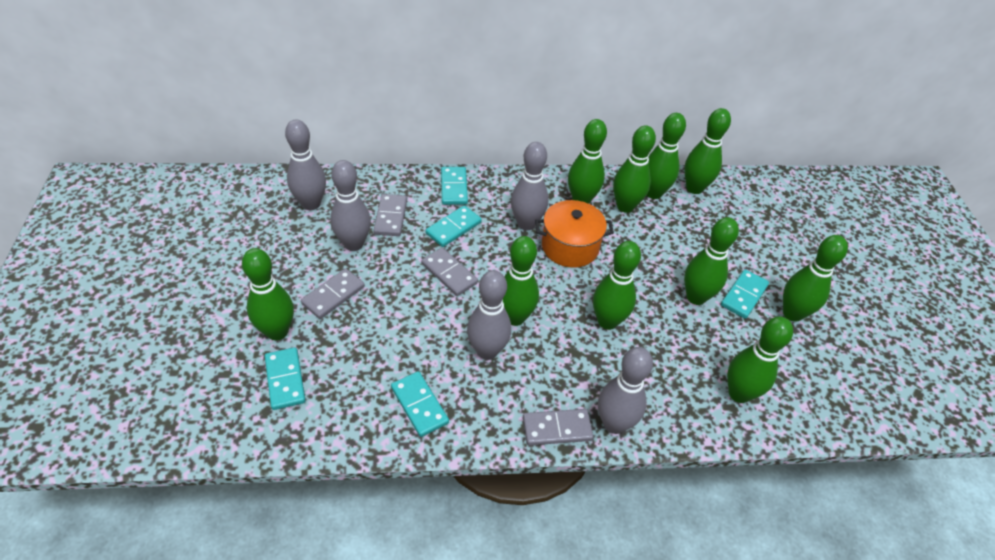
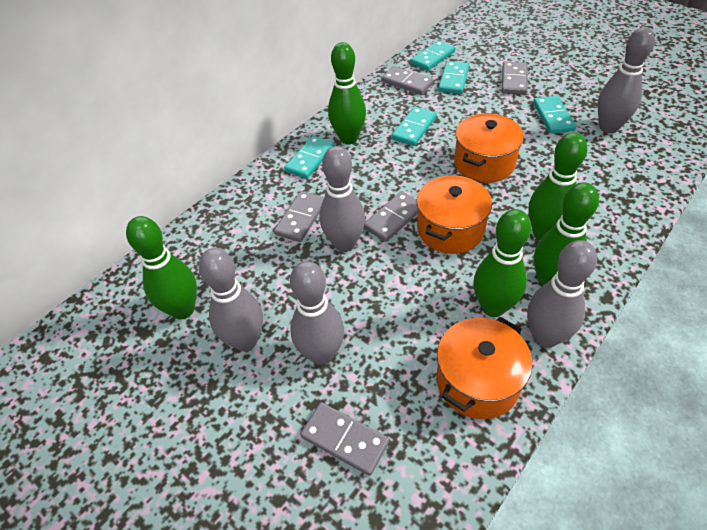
green bowling pin: [242,248,294,340] [503,236,539,326] [568,119,607,204] [593,241,641,330] [613,125,656,213] [647,113,686,199] [684,108,731,194] [684,217,739,305] [727,316,793,403] [783,235,848,322] = 10 -> [126,216,197,319] [328,42,366,144] [474,209,531,317] [528,132,587,240] [534,183,599,287] = 5
grey domino: [301,269,365,319] [374,194,407,236] [421,248,478,296] [523,409,593,446] = 4 -> [274,191,324,242] [300,402,389,476] [364,191,418,242] [381,66,434,95] [502,62,528,95] = 5
orange pot: [535,200,614,268] = 1 -> [417,175,492,254] [436,317,532,419] [454,113,524,183] = 3

